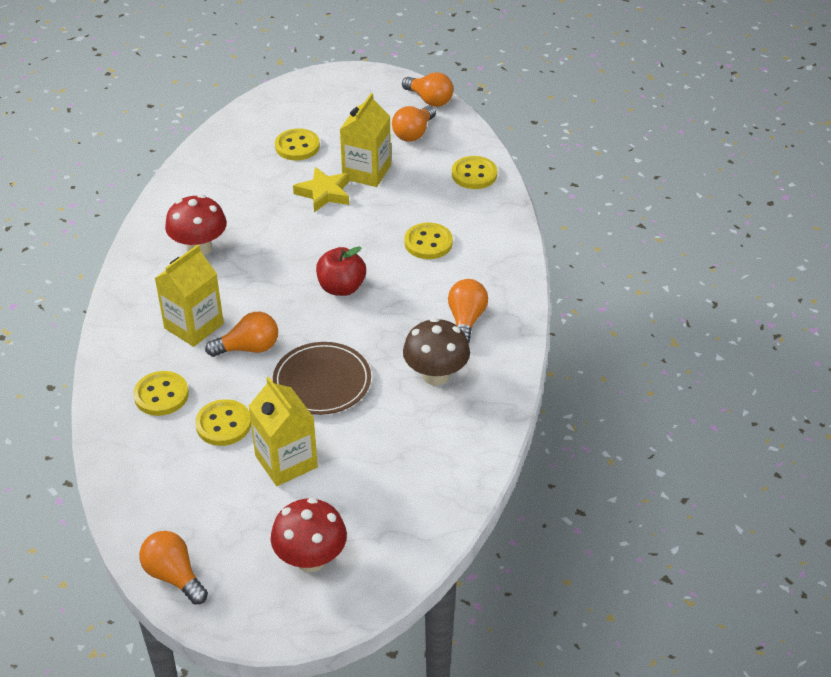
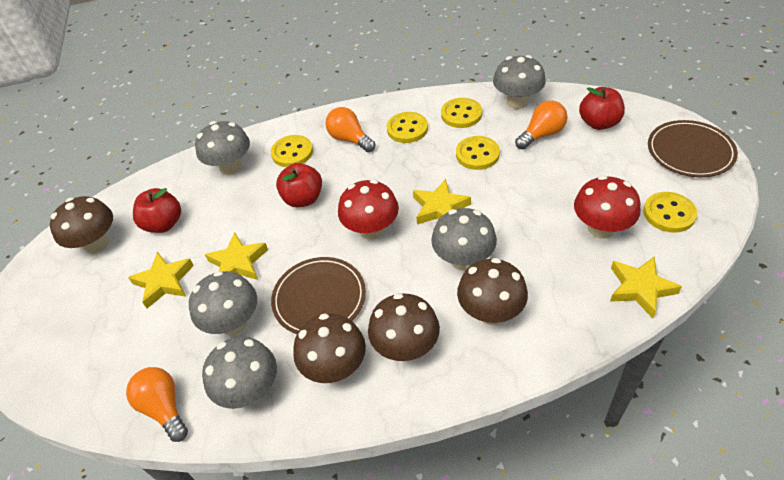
brown mushroom: [403,318,470,386] = 1 -> [50,196,113,254] [293,313,366,383] [368,293,440,361] [457,258,528,325] = 4
brown plate: [273,342,371,415] = 1 -> [271,257,366,334] [648,120,738,177] = 2
grey mushroom: none = 0 -> [189,271,257,335] [195,121,250,175] [202,337,277,409] [431,208,497,271] [493,55,546,109] = 5
orange light bulb: [139,531,208,605] [205,312,278,357] [392,106,436,141] [402,72,453,107] [448,279,488,344] = 5 -> [126,367,188,442] [325,107,375,152] [515,100,567,149] = 3
red apple: [316,247,366,296] = 1 -> [133,188,181,233] [276,163,322,207] [579,87,625,130] = 3
yellow carton: [155,245,224,347] [249,377,318,486] [340,93,391,187] = 3 -> none = 0
yellow star: [293,167,349,212] = 1 -> [128,252,194,308] [205,233,268,280] [413,179,471,224] [610,257,682,318] = 4

